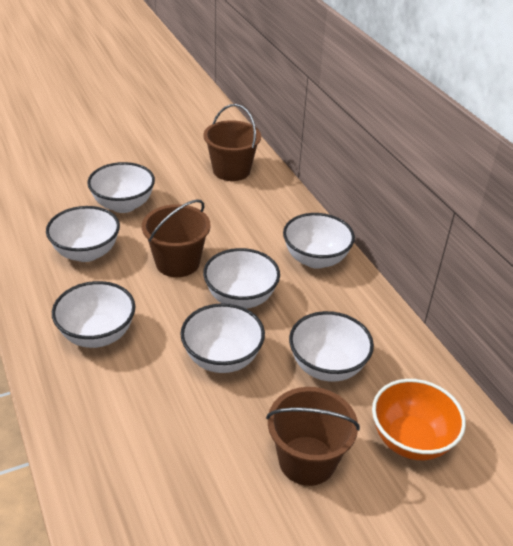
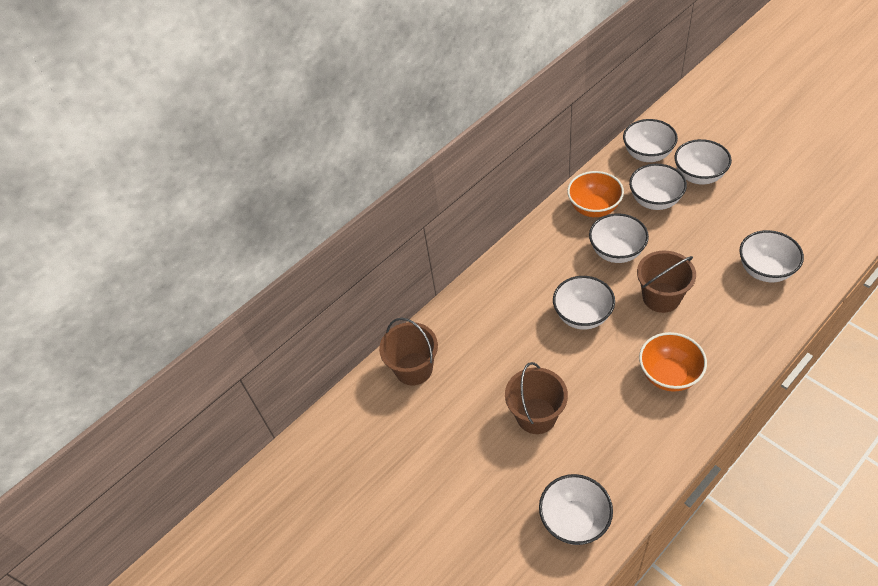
orange bowl: [372,379,466,460] = 1 -> [567,171,624,217] [639,332,707,392] = 2

